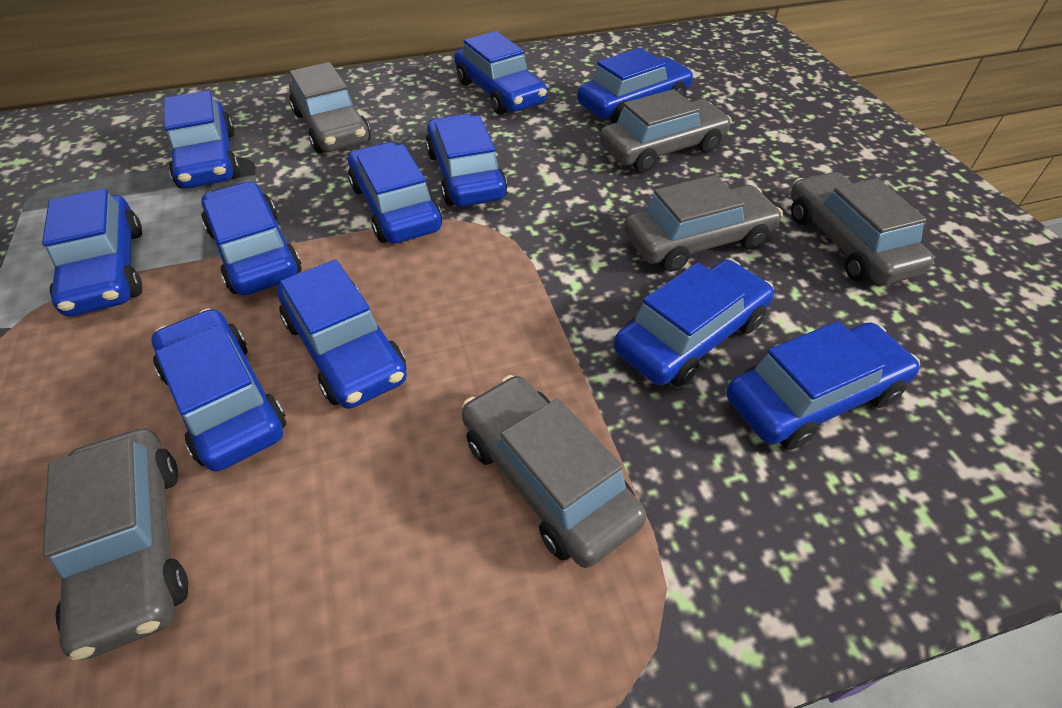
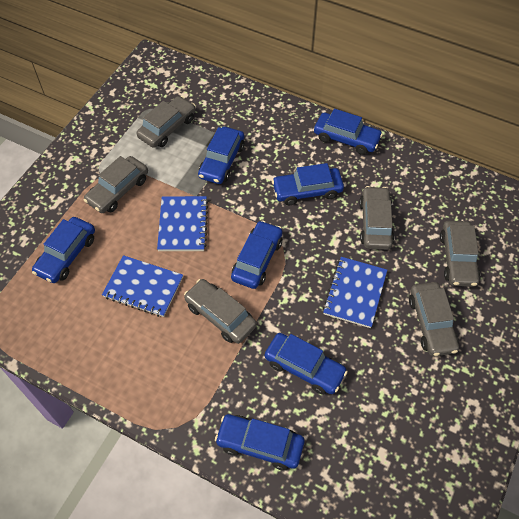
blue car: [42,189,142,316] [151,308,286,471] [164,90,241,188] [201,181,301,296] [277,259,407,409] [348,142,442,244] [426,114,507,207] [454,31,547,115] [577,48,694,123] [614,259,774,387] [727,321,920,450] = 11 -> [32,217,95,283] [198,127,244,184] [215,414,304,470] [231,220,282,289] [265,333,348,395] [272,163,344,205] [314,109,383,155] = 7
blue notebook: none = 0 -> [102,255,183,317] [157,196,208,251] [323,257,387,328] = 3

